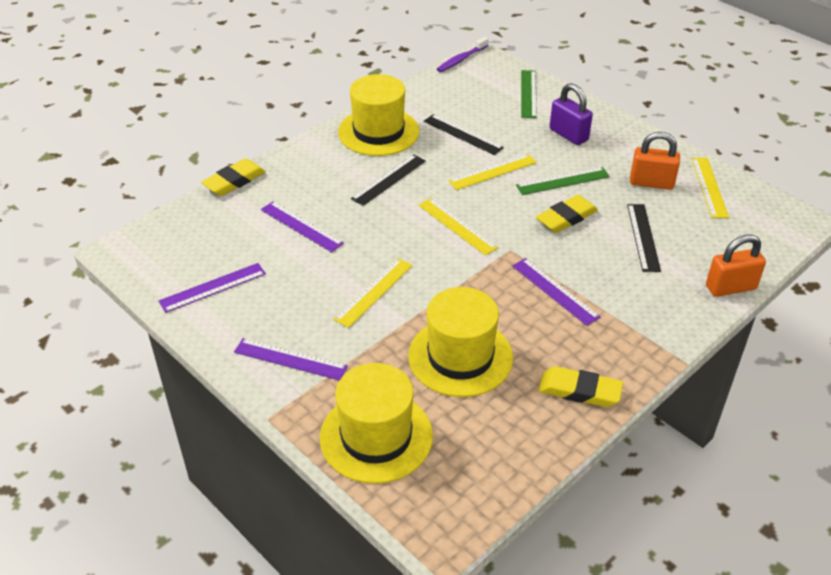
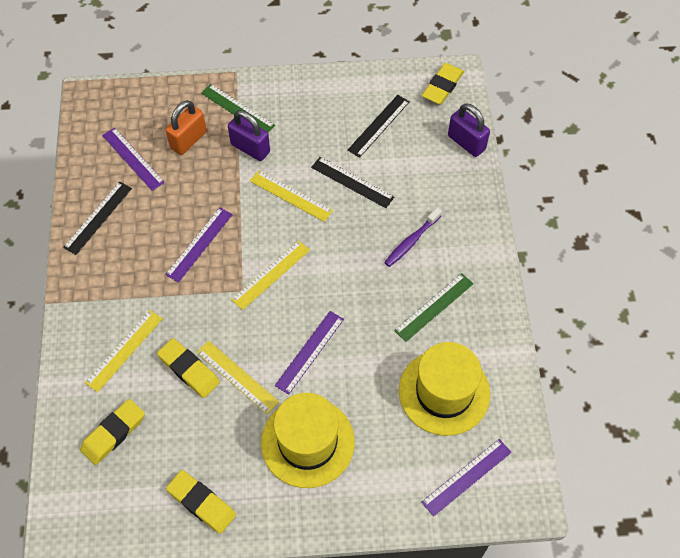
orange padlock: [630,132,680,190] [706,235,766,297] = 2 -> [165,100,207,155] = 1
purple padlock: [550,83,593,145] = 1 -> [228,110,270,161] [448,103,490,157] = 2
yellow eraser: [201,158,266,196] [536,195,598,233] [538,366,623,407] = 3 -> [80,399,145,465] [157,338,220,398] [166,470,236,534] [422,63,464,105] = 4
yellow hat: [320,363,433,484] [338,74,419,156] [408,287,513,397] = 3 -> [261,393,355,488] [399,342,490,436] = 2

